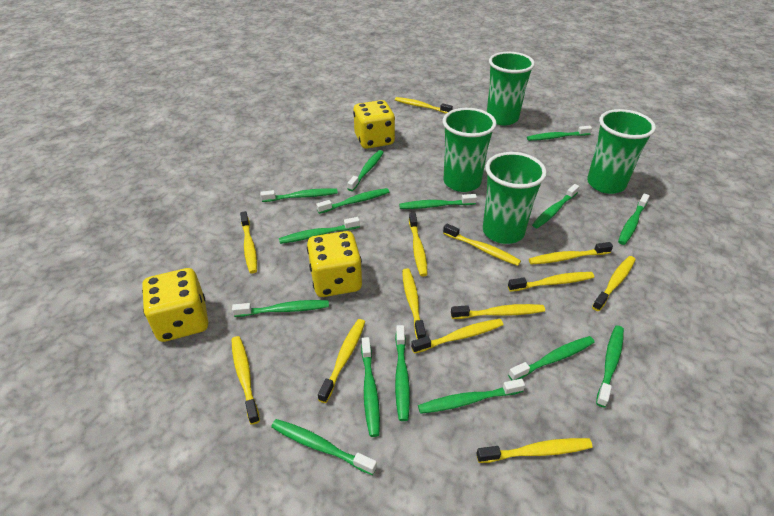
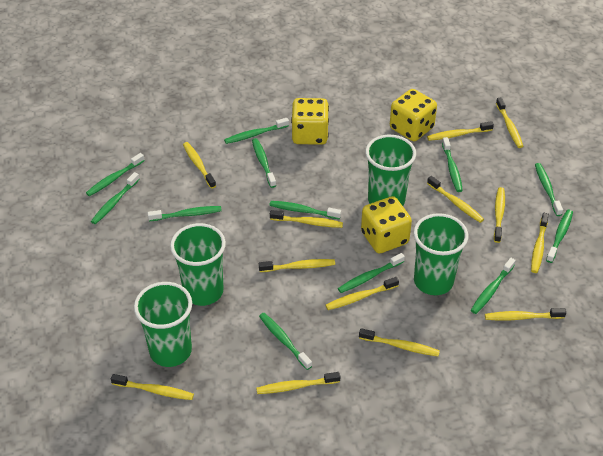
green toothbrush: [232,300,329,317] [260,188,338,202] [271,419,377,475] [279,217,360,244] [316,188,389,214] [348,150,384,191] [361,337,380,437] [395,325,410,421] [399,194,477,209] [418,379,525,414] [508,336,595,381] [527,126,592,141] [532,184,579,228] [596,325,624,408] [618,194,650,245] = 15 -> [86,153,145,196] [91,172,140,224] [148,206,222,221] [224,118,289,144] [252,138,276,188] [259,313,312,370] [269,201,341,219] [338,253,405,293] [442,137,463,192] [471,258,516,314] [535,163,563,216] [546,210,573,263] = 12

